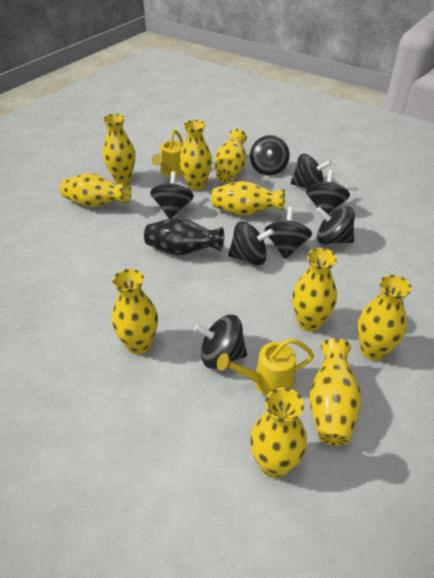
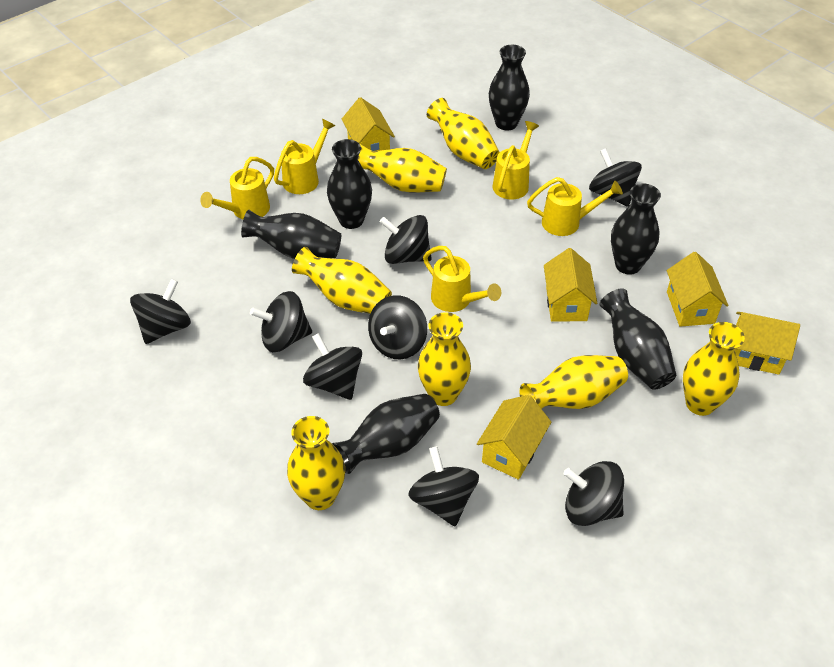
black vase: [144,218,224,255] = 1 -> [241,210,341,259] [327,139,372,229] [332,394,440,474] [489,45,530,131] [599,288,676,390] [611,184,661,275] = 6
yellow house: none = 0 -> [342,97,395,151] [477,395,551,480] [544,248,597,322] [667,252,728,327] [735,312,800,375] = 5
yellow vase: [60,173,131,207] [103,114,135,184] [112,269,158,354] [179,120,212,190] [212,181,285,216] [215,129,247,183] [250,387,307,478] [292,248,337,332] [309,338,361,446] [357,275,412,361] = 10 -> [287,416,345,510] [292,247,392,314] [358,144,447,192] [418,312,471,406] [427,98,500,169] [519,355,628,409] [683,322,745,416] = 7
yellow watering can: [152,130,183,177] [217,338,314,396] = 2 -> [200,157,274,219] [274,119,336,194] [423,246,501,312] [493,121,539,200] [527,177,623,236] = 5

